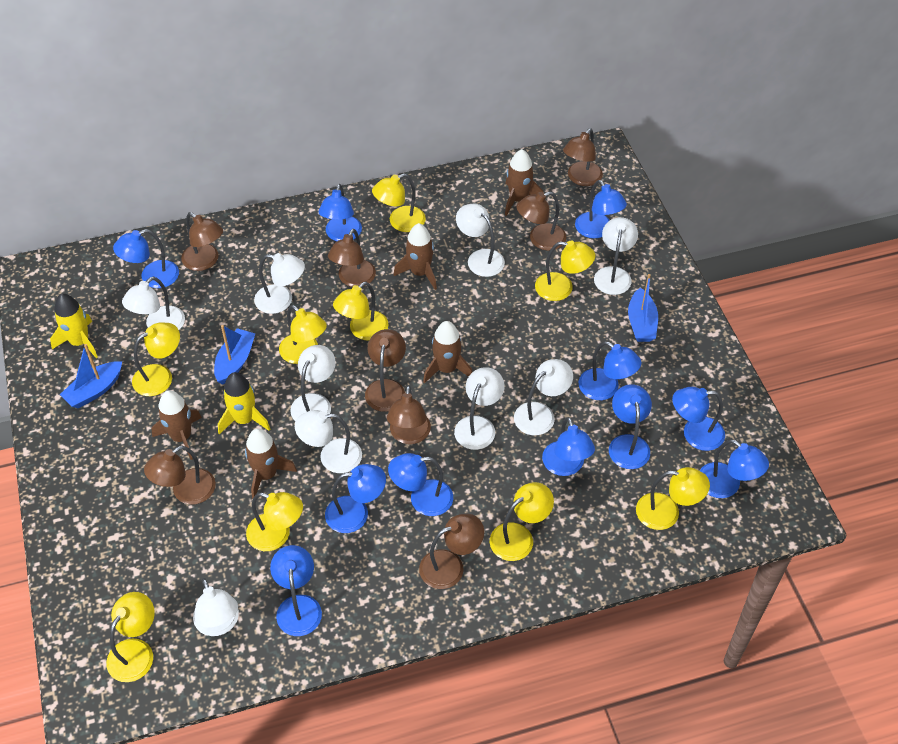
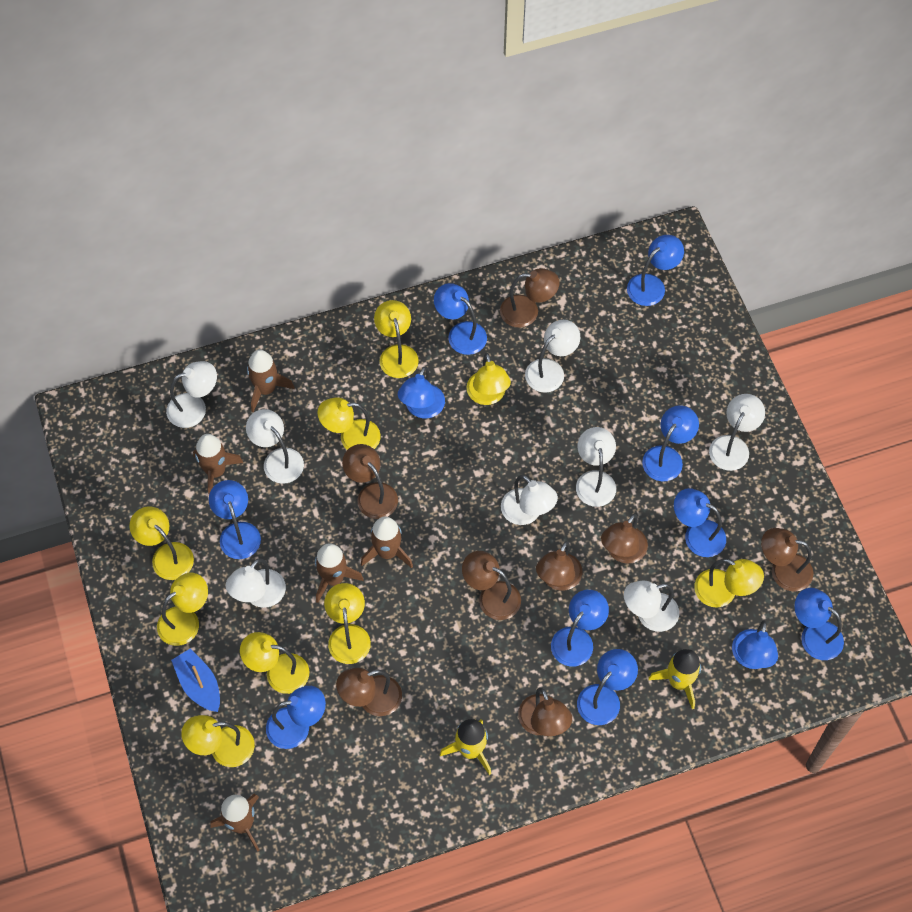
blue boat: [60,344,122,409] [214,325,255,385] [628,274,658,342] = 3 -> [171,648,220,712] = 1
white lamp: [122,277,185,330] [193,578,239,636] [254,253,305,314] [290,345,336,421] [295,410,362,473] [454,367,505,450] [456,204,505,277] [514,359,573,435] [594,217,638,295] = 9 -> [166,361,217,428] [226,558,286,608] [246,409,304,484] [501,475,558,525] [525,320,580,393] [576,427,616,507] [624,581,679,632] [709,394,765,471] = 8

